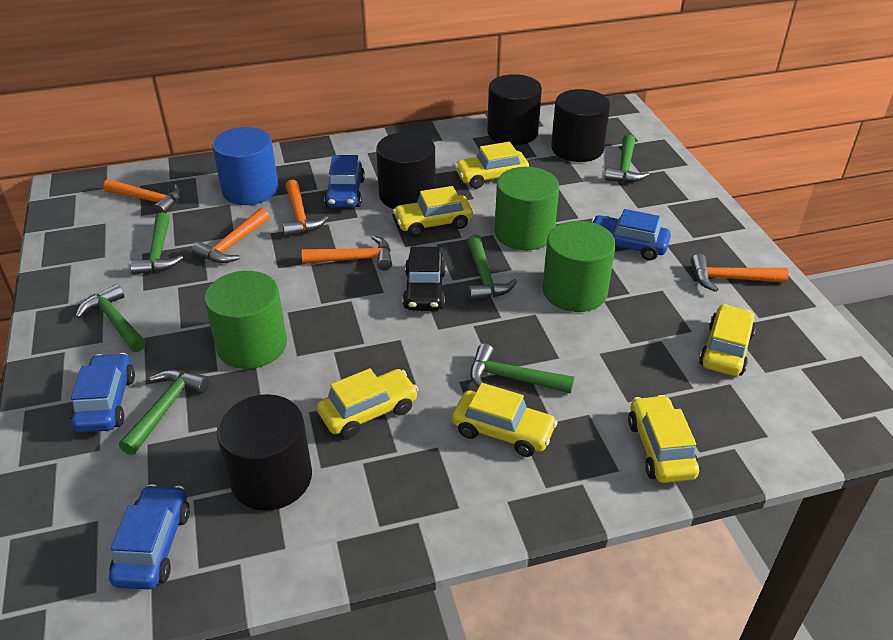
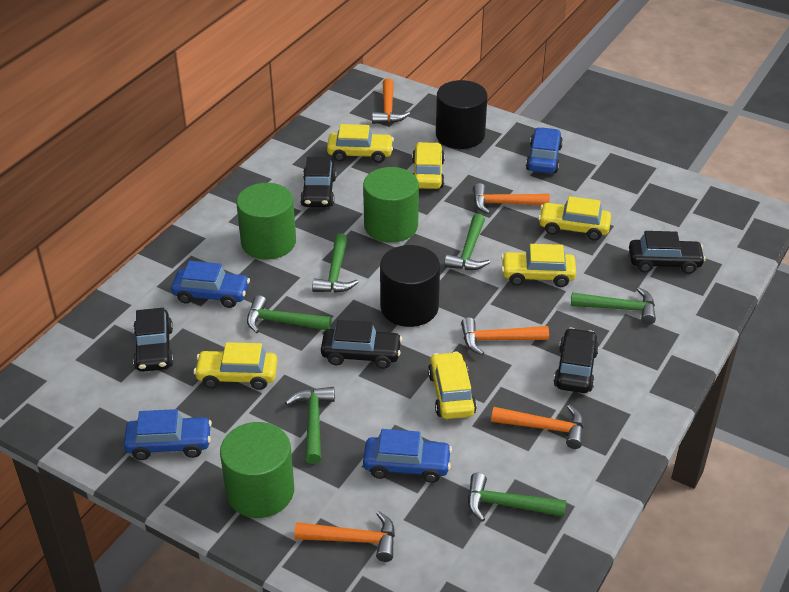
black car: [403,247,446,311] = 1 -> [133,308,174,372] [300,157,337,207] [321,320,402,369] [553,328,599,393] [629,231,706,274] = 5
black cylinder: [217,394,312,511] [376,132,436,209] [487,74,542,145] [551,89,610,162] = 4 -> [380,245,440,327] [436,80,487,149] = 2
blue cylinder: [212,127,279,205] = 1 -> none = 0

